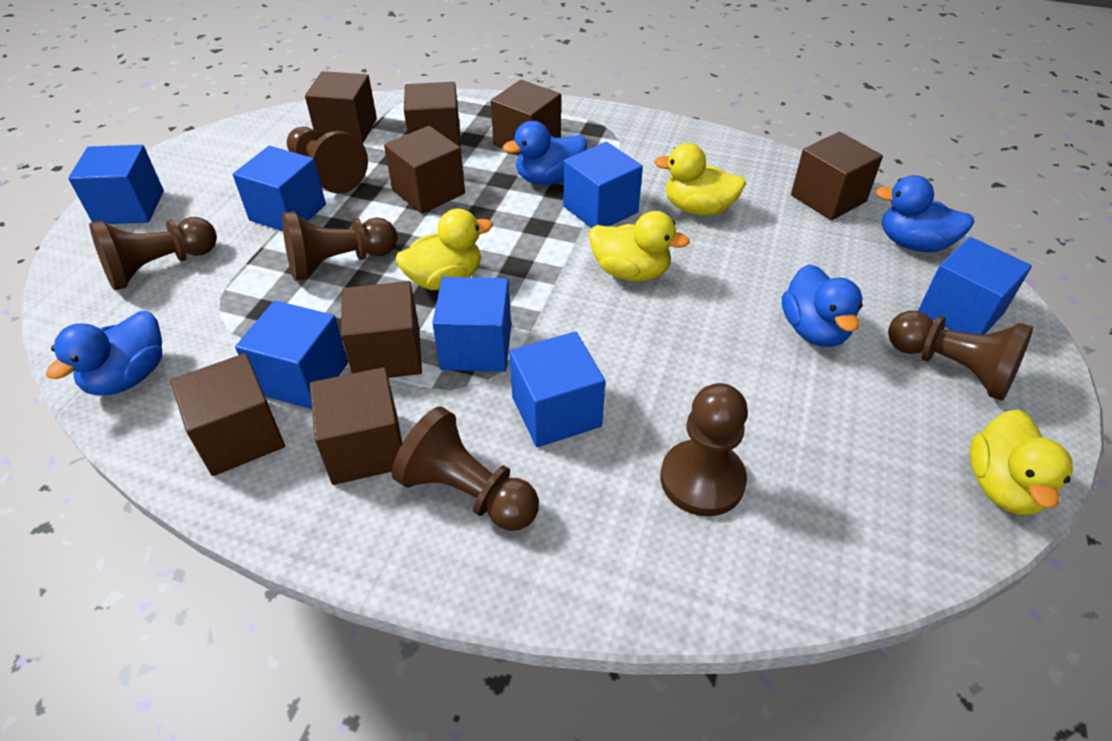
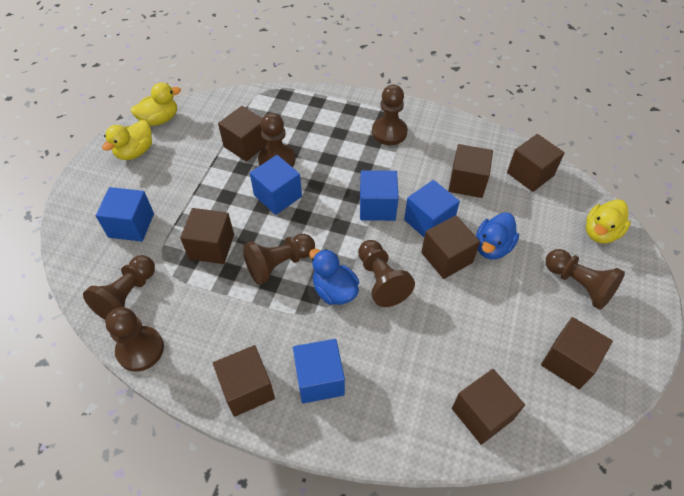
blue cube: [68,145,164,224] [233,146,326,231] [235,300,348,409] [432,277,511,372] [509,331,605,447] [563,142,643,228] [918,237,1032,334] = 7 -> [96,187,154,242] [250,155,302,215] [293,339,345,403] [360,170,399,221] [404,180,460,237] = 5
blue duck: [46,311,162,395] [503,121,587,185] [782,264,863,347] [875,175,974,252] = 4 -> [309,249,359,305] [476,212,519,259] = 2
brown pawn: [89,217,217,291] [282,211,397,281] [287,127,368,193] [392,406,539,531] [661,383,748,516] [888,311,1033,401] = 6 -> [83,255,155,320] [105,307,164,372] [243,234,315,285] [258,113,295,167] [358,240,415,307] [372,85,408,145] [546,249,625,310] = 7
yellow duck: [396,209,493,290] [589,211,690,281] [654,143,746,216] [970,409,1073,515] = 4 -> [102,120,152,160] [131,82,181,126] [586,199,631,244] = 3

